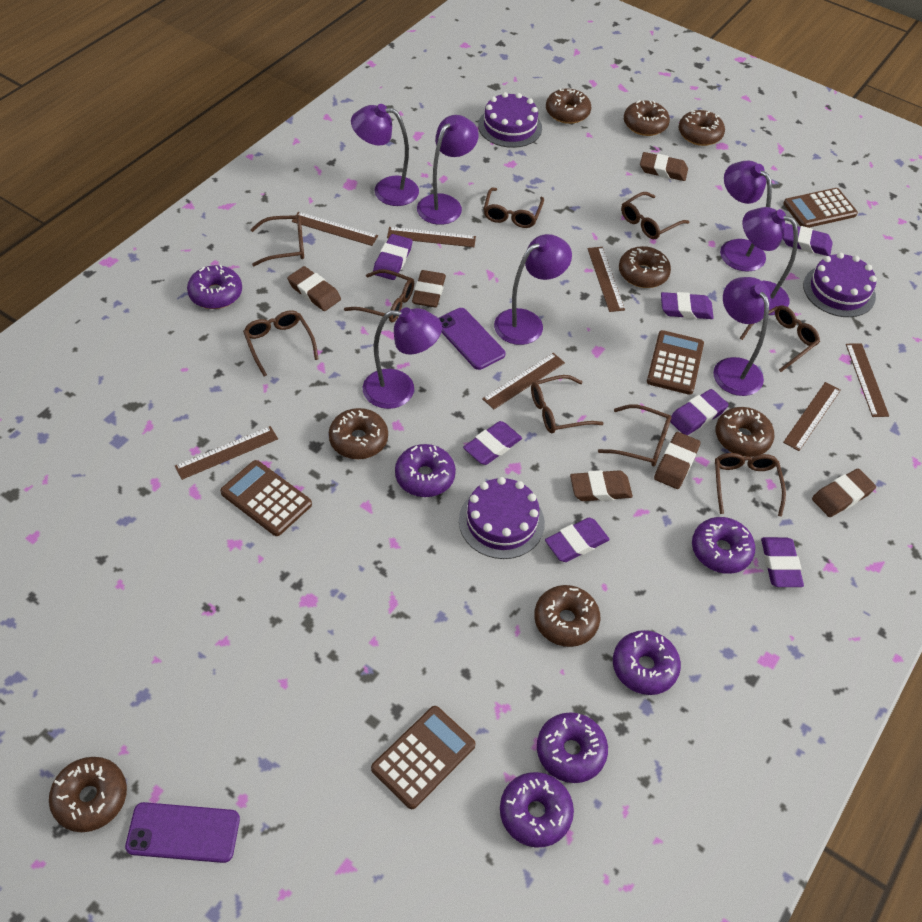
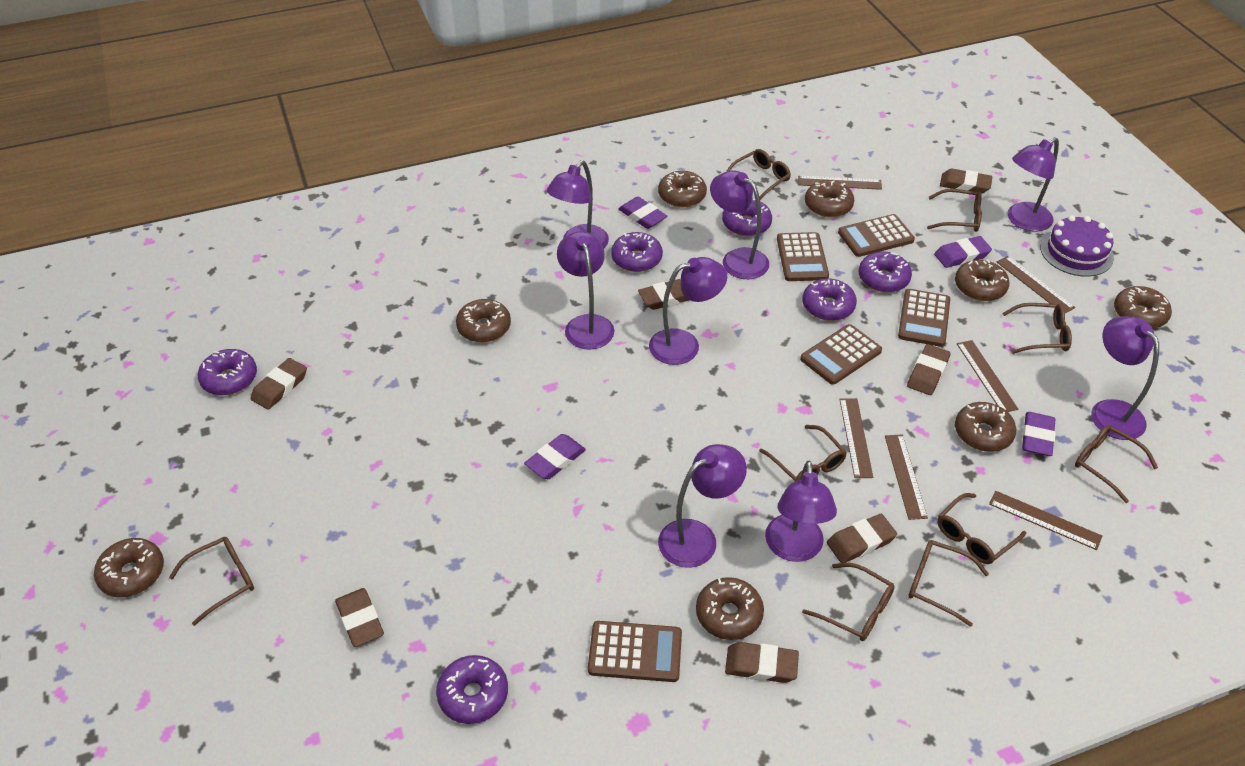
brown calculator: [220,460,312,536] [371,706,476,809] [647,330,704,395] [783,188,858,228] = 4 -> [588,621,682,682] [777,232,829,281] [800,324,882,385] [838,214,915,257] [898,289,950,347] = 5
brown eraser: [287,266,341,311] [412,270,446,307] [570,470,633,501] [640,152,688,181] [654,432,701,489] [812,469,876,517] = 6 -> [251,358,307,410] [335,588,384,647] [638,279,689,310] [725,642,799,683] [827,514,897,563] [907,344,950,395] [940,169,993,194] = 7
brown ruler: [175,426,278,480] [292,212,378,246] [387,227,476,247] [482,353,565,409] [587,247,625,312] [783,382,841,451] [846,343,889,417] = 7 -> [798,176,882,190] [839,398,873,478] [885,434,928,520] [957,340,1018,412] [989,491,1102,550] [997,256,1075,313] = 6
purple cake: [459,477,545,559] [478,92,542,148] [803,252,877,317] = 3 -> [1040,215,1114,277] = 1
purple eraser: [373,234,413,280] [463,421,522,465] [545,518,610,562] [661,292,714,319] [670,389,729,435] [761,537,804,587] [783,224,833,256] = 7 -> [524,434,586,479] [618,197,667,229] [934,236,992,268] [1022,412,1056,456] = 4
purple lamp: [351,104,419,206] [363,307,442,409] [417,115,478,225] [494,234,572,345] [713,277,770,396] [720,161,772,272] [742,207,798,315] = 7 -> [547,160,609,248] [557,231,614,350] [649,257,727,365] [658,444,747,568] [710,170,769,279] [765,461,837,562] [1008,137,1059,231] [1091,316,1159,440] = 8
purple phone: [125,802,240,863] [439,308,505,370] = 2 -> none = 0

